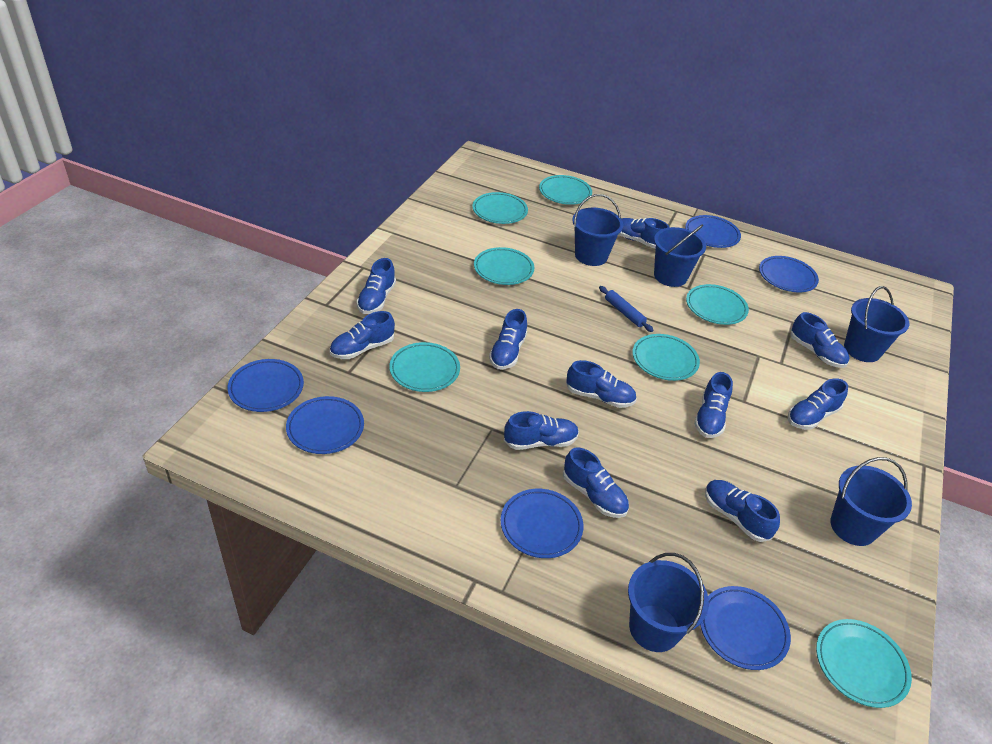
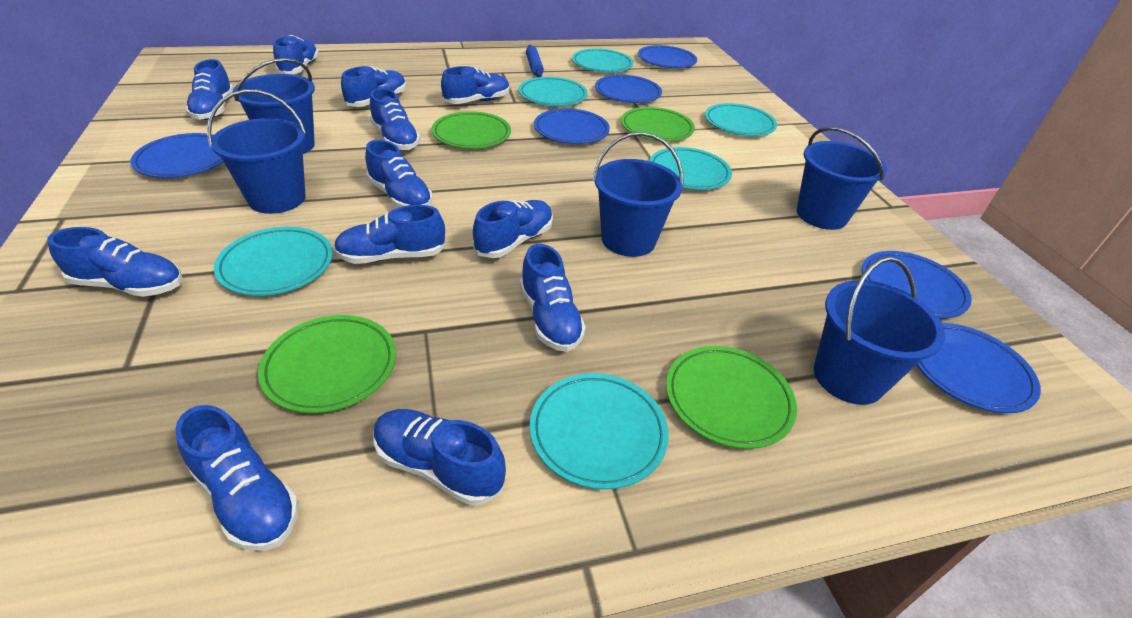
blue shoe: [330,311,395,359] [357,258,396,314] [489,309,527,369] [504,411,579,450] [563,448,629,518] [566,360,637,408] [618,218,669,249] [694,372,733,438] [705,480,780,542] [788,378,848,430] [790,312,849,368] = 11 -> [47,227,183,297] [175,405,299,551] [186,59,233,120] [273,35,319,74] [334,205,446,264] [341,66,406,107] [365,140,432,208] [370,88,420,150] [373,409,506,506] [441,66,510,104] [473,200,553,258] [520,244,586,352] = 12
green plate: none = 0 -> [258,315,396,413] [431,111,511,149] [621,107,695,141] [666,346,797,449] = 4
turquoise plate: [389,342,460,392] [472,192,528,224] [474,247,534,285] [539,175,592,205] [633,334,700,381] [686,284,749,325] [816,619,912,708] = 7 -> [214,227,333,296] [519,77,588,106] [530,373,669,490] [572,48,633,72] [649,147,732,190] [705,103,777,136] = 6

